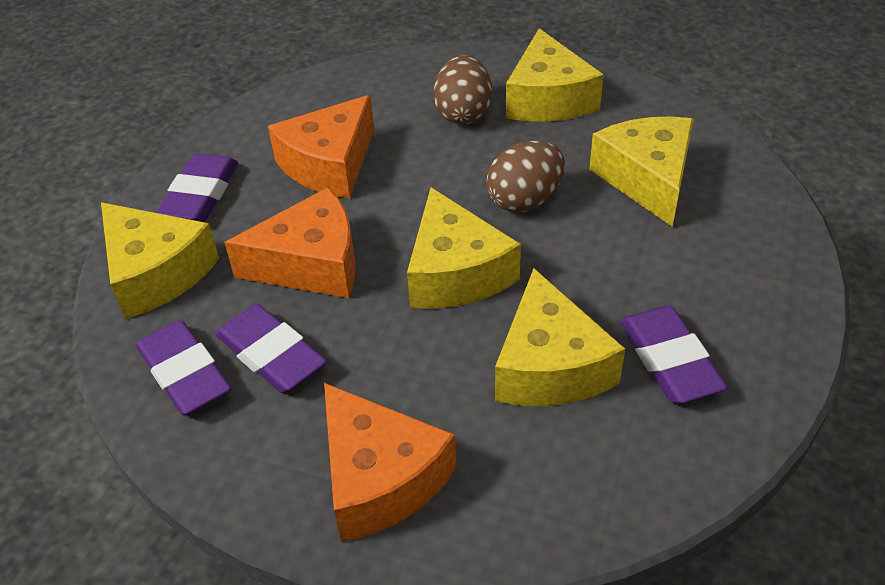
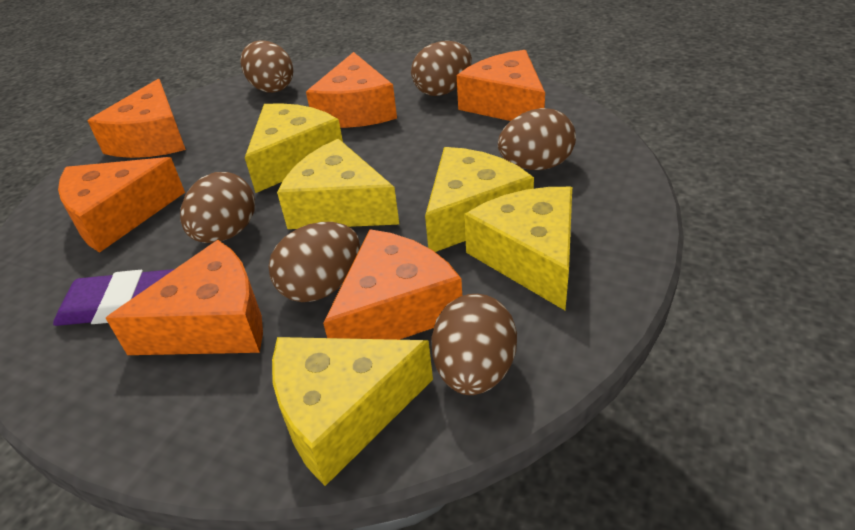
brown egg: [433,55,492,125] [486,141,565,212] = 2 -> [180,172,255,243] [240,41,293,93] [269,222,360,302] [411,41,472,96] [431,294,517,395] [498,108,576,170] = 6
orange cheese: [224,187,356,298] [268,95,374,198] [324,383,456,542] = 3 -> [58,157,185,253] [87,79,186,158] [106,240,263,355] [306,52,397,128] [323,229,462,340] [457,50,545,121] = 6
purple eraser: [136,320,232,416] [156,153,238,222] [215,304,327,393] [620,305,728,403] = 4 -> [53,269,174,326] = 1

